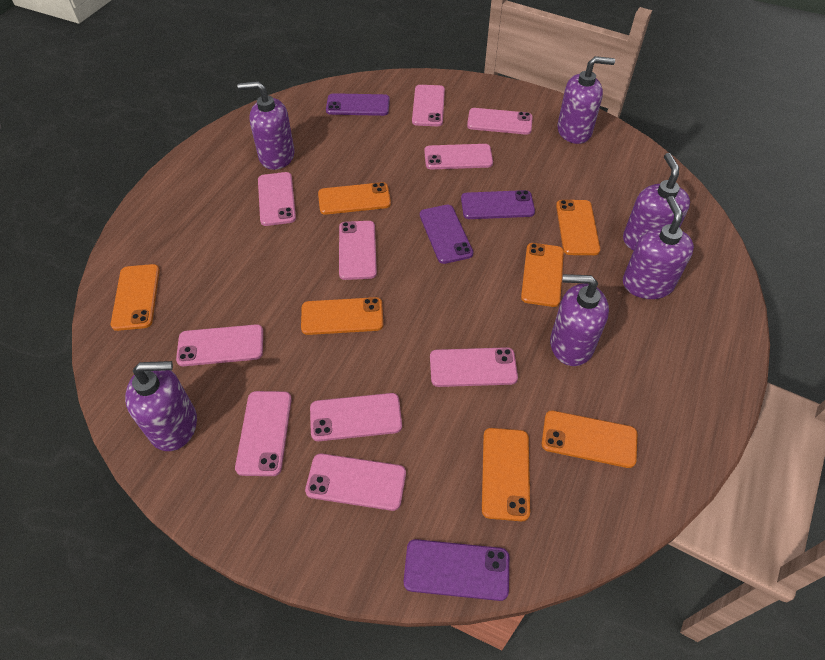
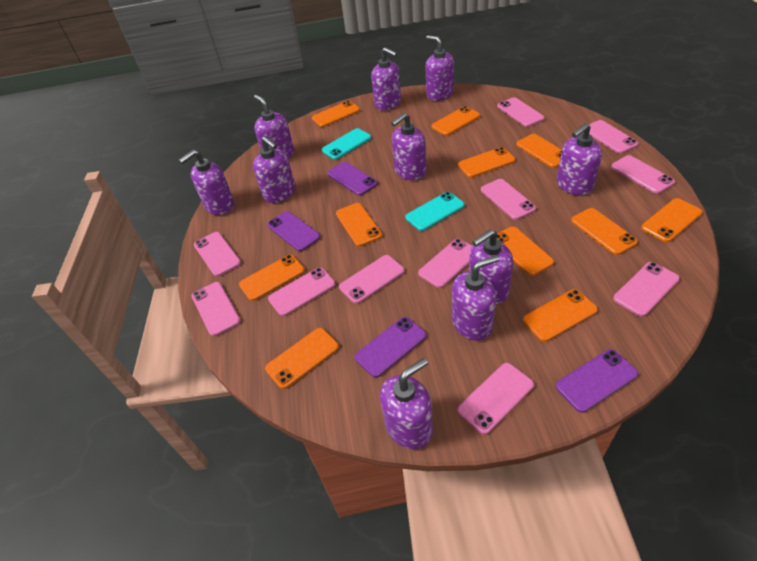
orange phone: [111,264,160,331] [301,297,383,335] [318,182,391,215] [482,428,530,521] [521,243,564,307] [542,411,637,468] [556,200,600,255] = 7 -> [239,255,305,301] [265,328,339,389] [312,100,360,127] [336,203,382,246] [431,106,480,136] [458,147,515,178] [497,226,554,276] [516,134,562,168] [523,289,598,342] [571,208,638,255] [641,198,702,242] = 11
pink phone: [176,324,263,366] [235,391,292,476] [258,172,296,226] [305,454,406,511] [310,393,402,441] [339,221,377,280] [412,85,445,126] [424,144,493,170] [430,347,518,387] [467,108,533,135] = 10 -> [191,282,241,336] [194,232,241,277] [268,267,336,316] [339,255,404,304] [418,239,472,288] [457,363,534,435] [481,179,536,220] [497,97,544,127] [589,120,638,154] [611,155,675,194] [613,262,680,316] = 11
purple soap dispenser: [125,361,197,451] [237,81,295,170] [550,274,609,366] [557,56,615,144] [623,153,690,250] [623,196,694,299] = 6 -> [179,150,234,215] [253,136,295,203] [254,95,294,159] [371,47,401,110] [380,358,433,449] [391,113,426,180] [425,35,454,101] [452,255,499,341] [469,229,513,304] [556,123,602,195] = 10
turquoise phone: none = 0 -> [322,128,371,160] [405,192,465,231] = 2

